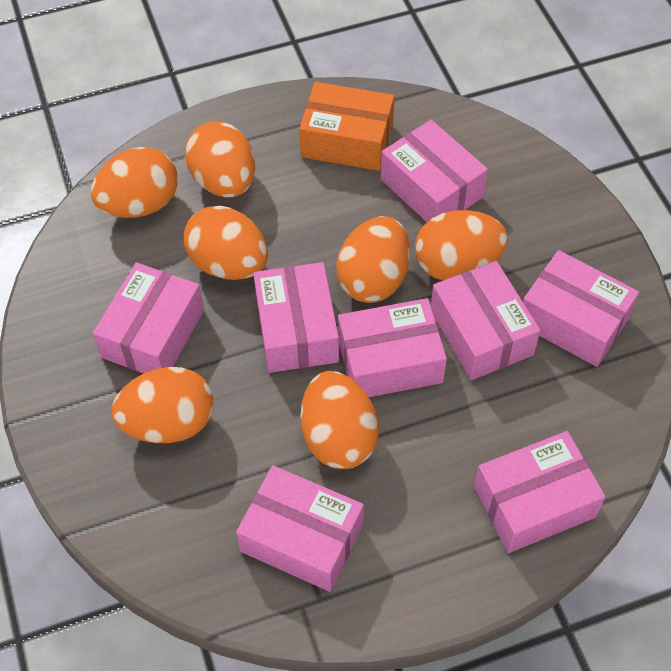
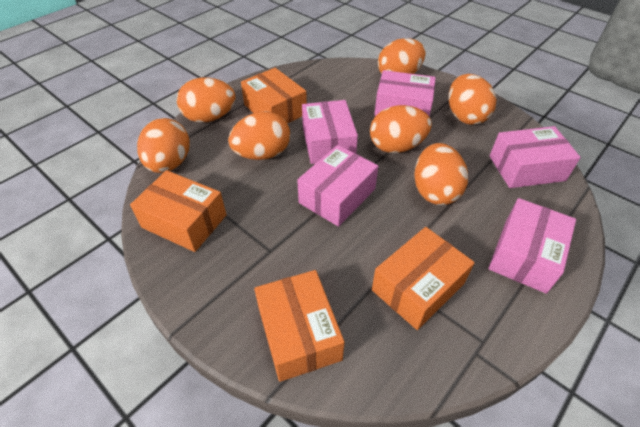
orange box: [299,82,394,171] = 1 -> [130,170,227,252] [241,68,307,124] [254,270,345,382] [372,227,475,330] = 4
pink box: [93,263,204,373] [236,465,364,592] [253,262,339,373] [338,298,447,397] [381,120,488,222] [431,261,541,380] [474,431,606,553] [523,250,639,367] = 8 -> [297,145,378,227] [302,100,358,164] [374,70,436,116] [488,198,576,294] [490,126,581,188] = 5

